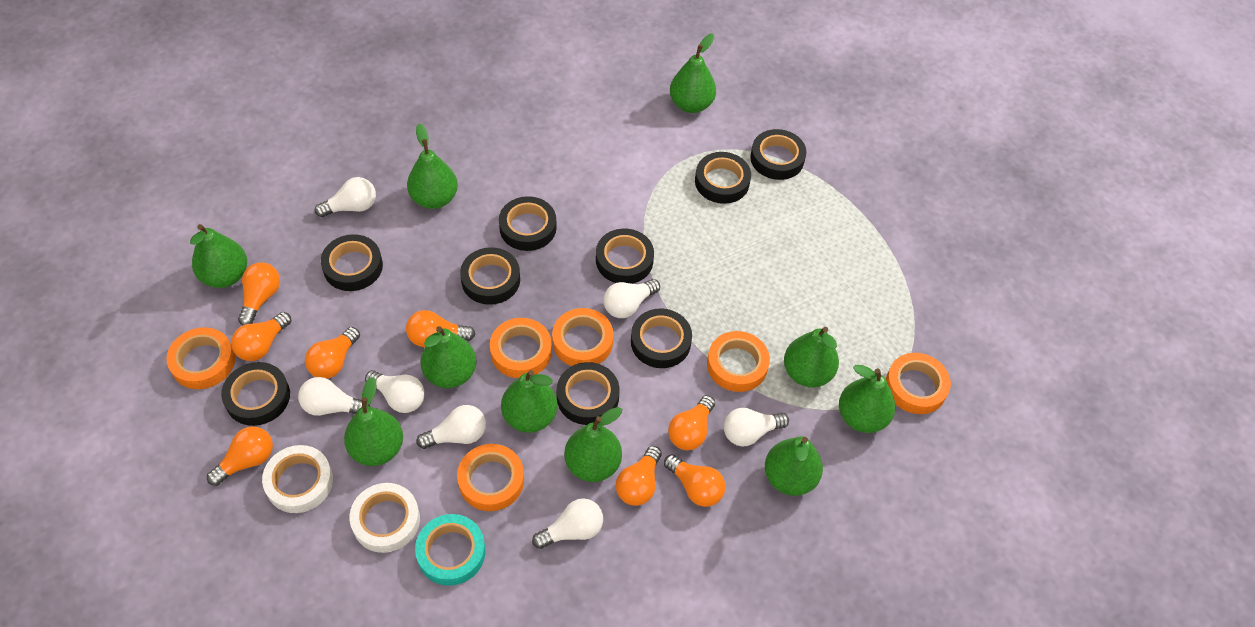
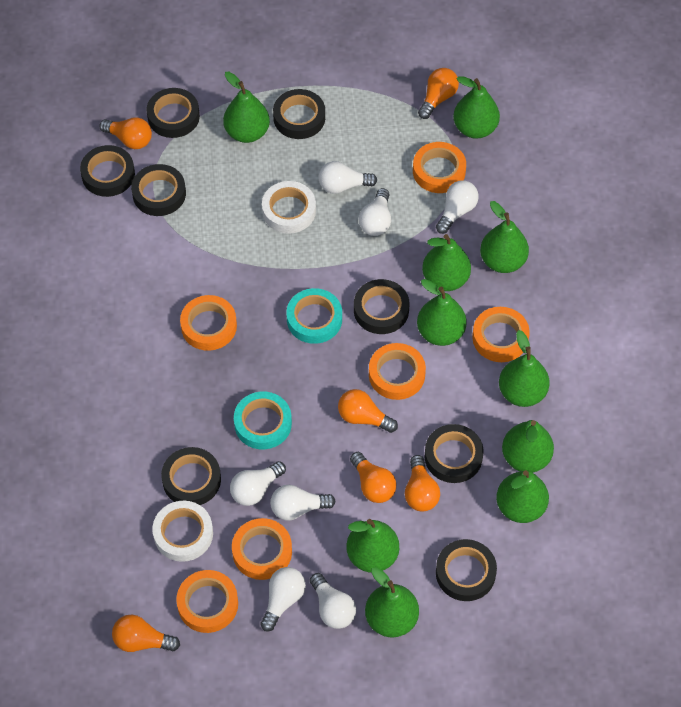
black tape: [221,362,290,426] [321,234,383,291] [460,247,520,305] [499,196,557,251] [557,362,620,425] [596,229,654,284] [631,308,692,368] [695,152,751,204] [750,129,806,180] = 9 -> [80,145,135,197] [131,164,186,216] [147,88,200,138] [161,447,221,505] [273,89,325,139] [354,279,410,334] [425,424,484,483] [436,539,497,601] = 8
orange light bulb: [207,426,273,486] [231,312,291,361] [238,262,280,326] [305,327,360,379] [406,310,475,347] [616,446,662,506] [664,454,725,507] [668,395,715,450] = 8 -> [99,117,152,149] [112,615,180,652] [338,389,398,433] [350,452,396,503] [405,455,440,511] [418,68,459,119] = 6
turquoise tape: [415,514,485,586] = 1 -> [234,392,292,449] [286,288,342,344] = 2

